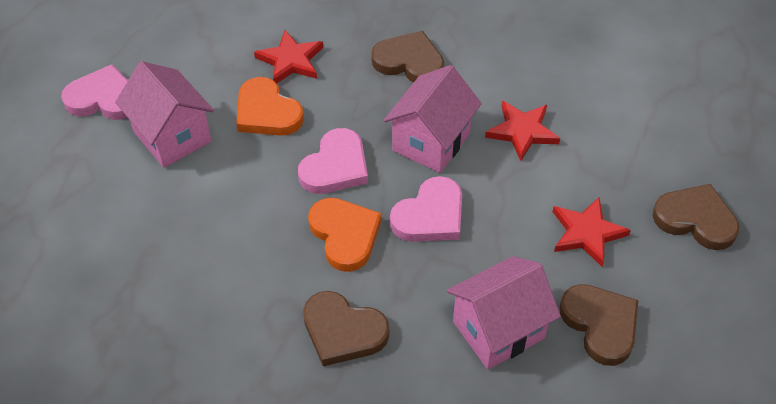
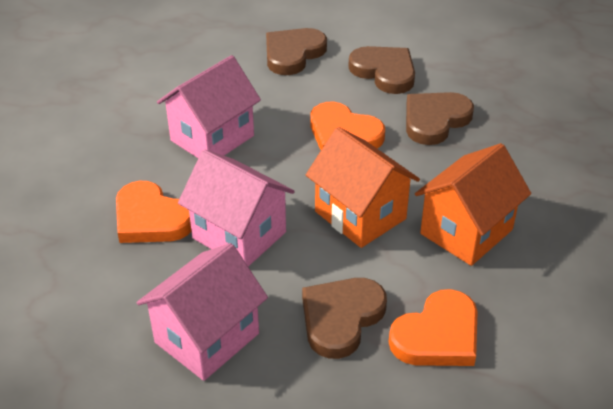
orange heart: [236,77,304,136] [308,198,382,272] = 2 -> [116,181,191,243] [310,102,385,150] [389,289,478,366] = 3
orange house: none = 0 -> [306,127,420,248] [415,143,531,266] = 2
pink heart: [61,64,128,120] [298,128,368,194] [390,176,462,242] = 3 -> none = 0
red star: [254,30,323,83] [485,101,560,161] [553,197,631,267] = 3 -> none = 0

